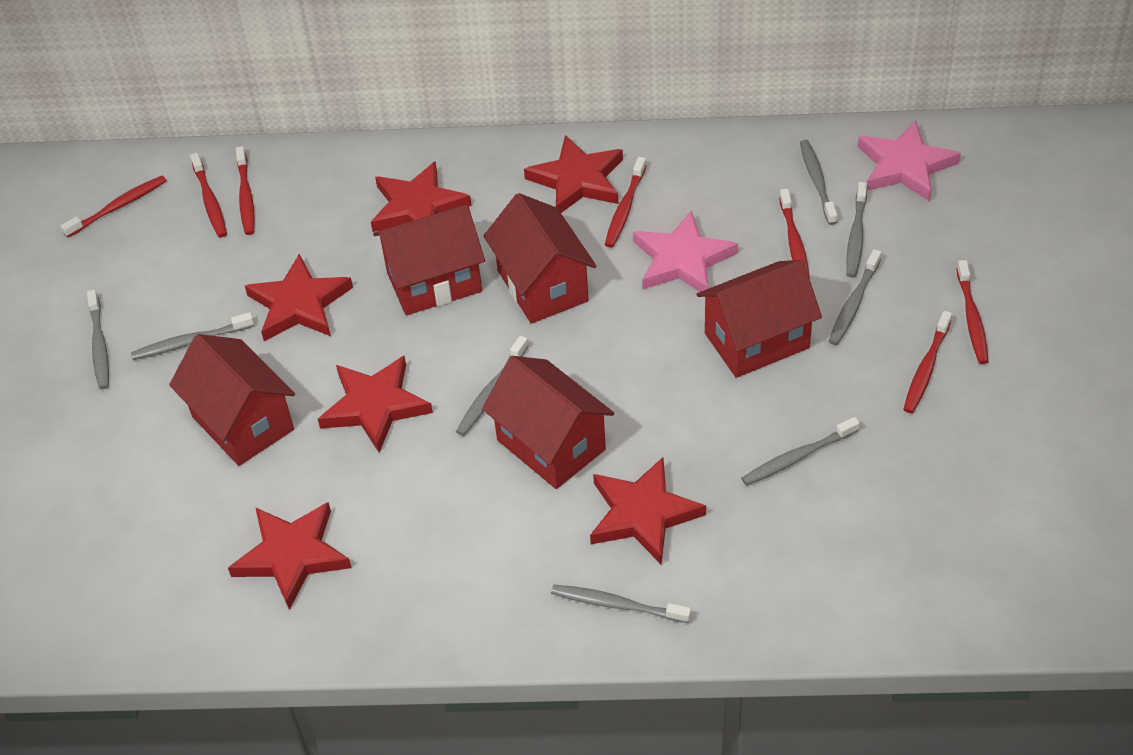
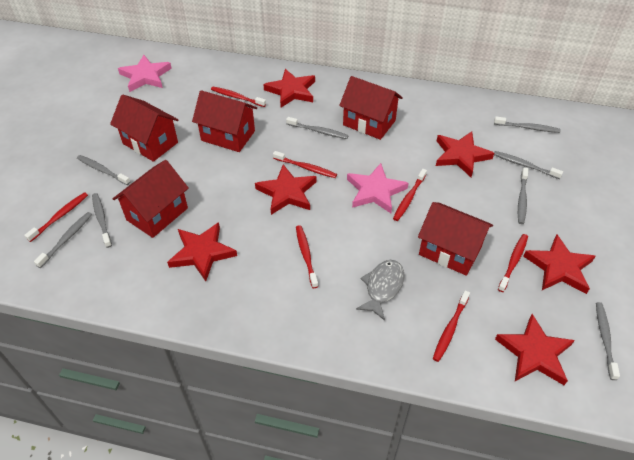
grey fish: none = 0 -> [356,260,404,321] = 1

